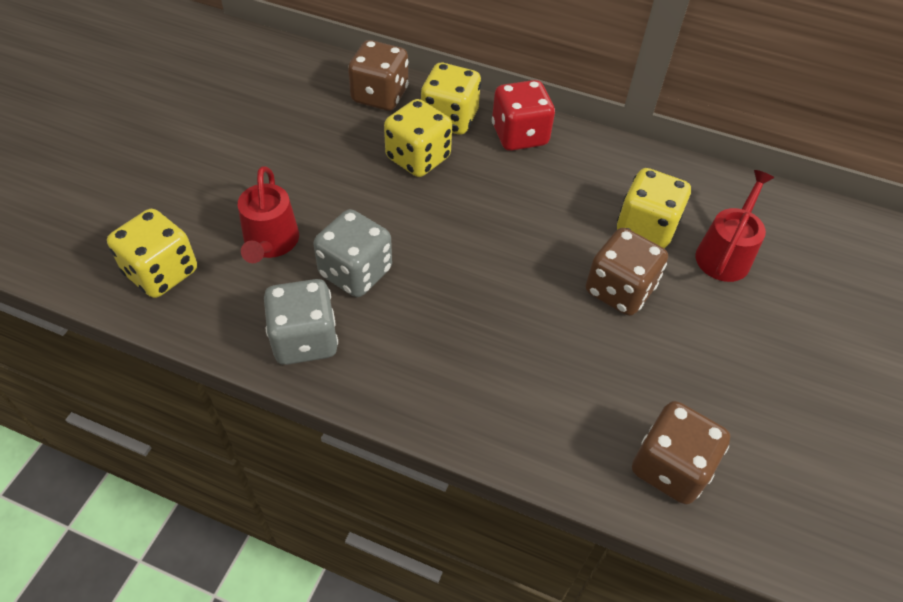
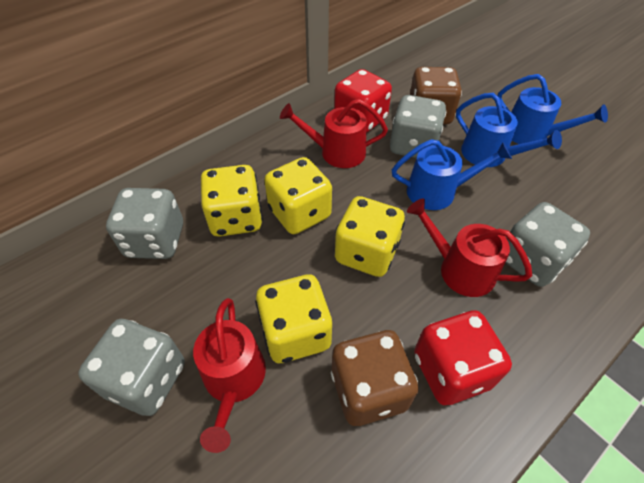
blue watering can: none = 0 -> [392,139,512,210] [456,93,562,167] [498,74,608,144] = 3
brown dice: [348,40,409,111] [586,228,668,316] [632,401,730,504] = 3 -> [331,330,419,426] [410,67,462,124] = 2
grey dice: [264,279,338,365] [313,209,392,297] = 2 -> [78,319,185,416] [106,188,183,259] [390,95,446,158] [505,202,590,287] = 4
red dice: [492,80,555,151] = 1 -> [334,69,392,133] [414,310,512,405] = 2
red watering can: [238,166,299,263] [696,170,774,282] = 2 -> [193,298,266,453] [280,99,388,168] [407,198,532,297] = 3

